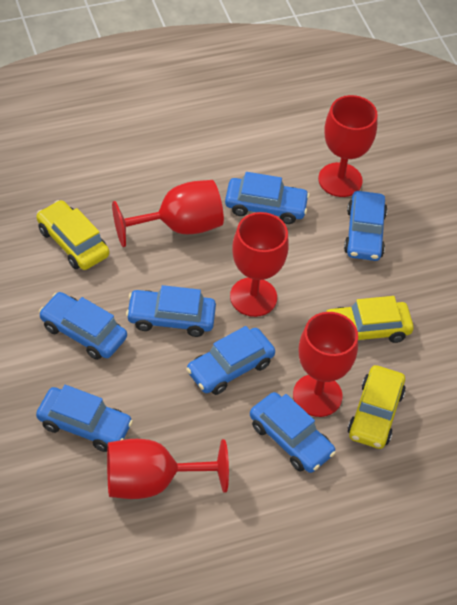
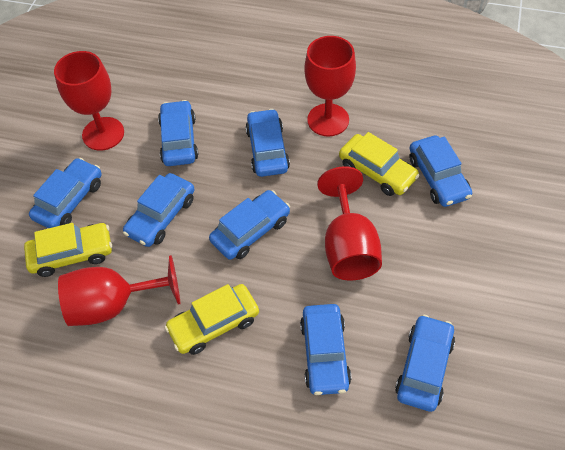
blue car: [36,385,133,452] [39,292,127,360] [126,285,216,337] [186,326,275,395] [225,172,310,224] [250,392,336,473] [344,191,387,261] = 7 -> [29,158,101,228] [123,173,195,247] [158,100,198,166] [209,190,290,260] [245,109,290,177] [300,304,351,395] [395,315,455,412] [409,135,472,207] = 8
red goblet: [107,439,229,499] [112,180,224,247] [230,212,289,317] [293,312,358,417] [318,95,378,197] = 5 -> [54,51,124,151] [58,255,180,326] [304,36,356,137] [317,166,382,280] = 4

